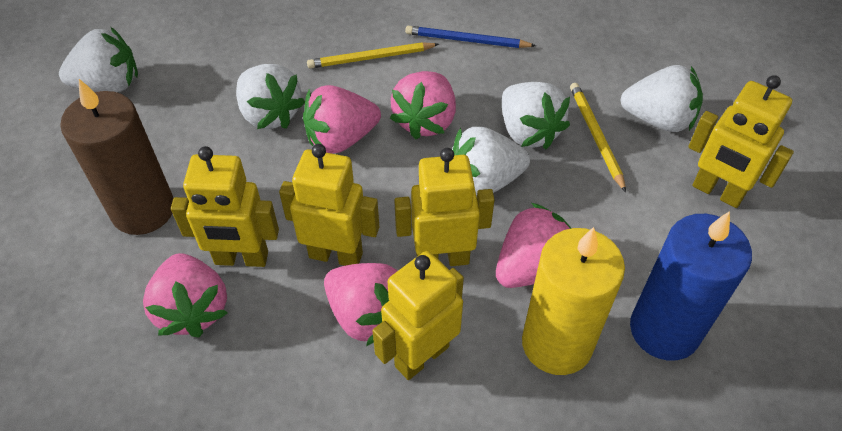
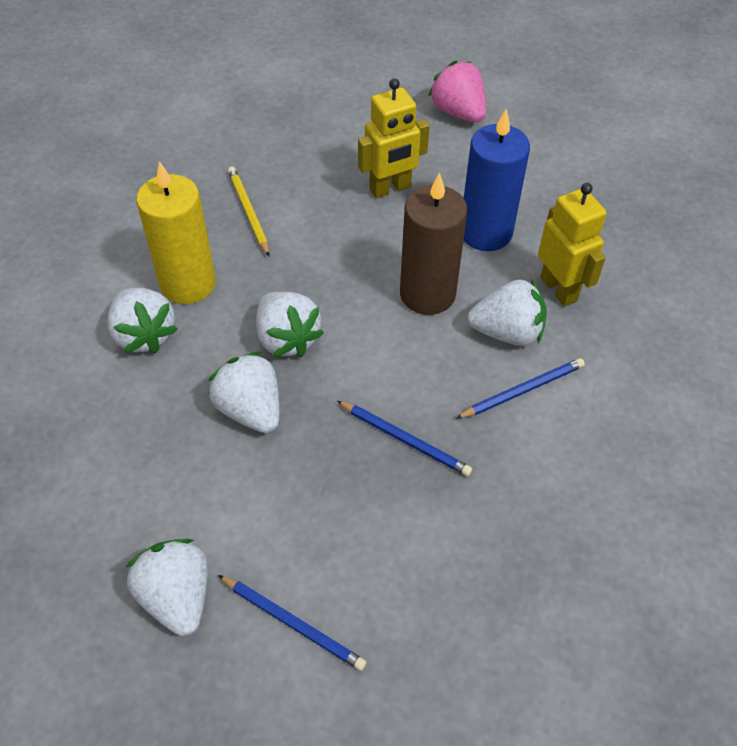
blue pencil: [405,26,536,48] = 1 -> [218,575,367,671] [337,401,472,476] [456,358,585,419] = 3
pink strawberry: [143,253,228,337] [303,85,381,153] [324,263,398,346] [390,71,456,140] [496,203,571,288] = 5 -> [428,60,486,122] = 1
yellow pencil: [307,42,439,68] [570,83,626,192] = 2 -> [228,167,269,256] = 1
yellow robot: [171,146,279,267] [279,144,379,266] [372,251,464,380] [394,148,495,266] [688,75,794,208] = 5 -> [358,78,430,198] [538,183,607,307] = 2

